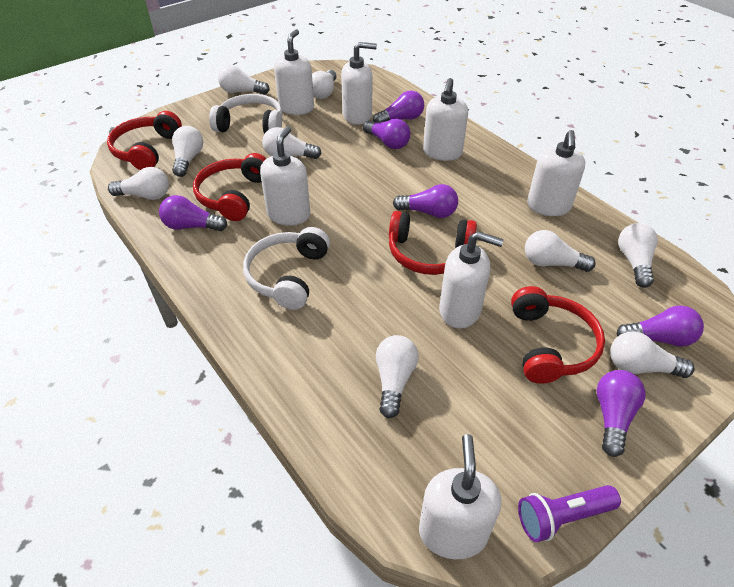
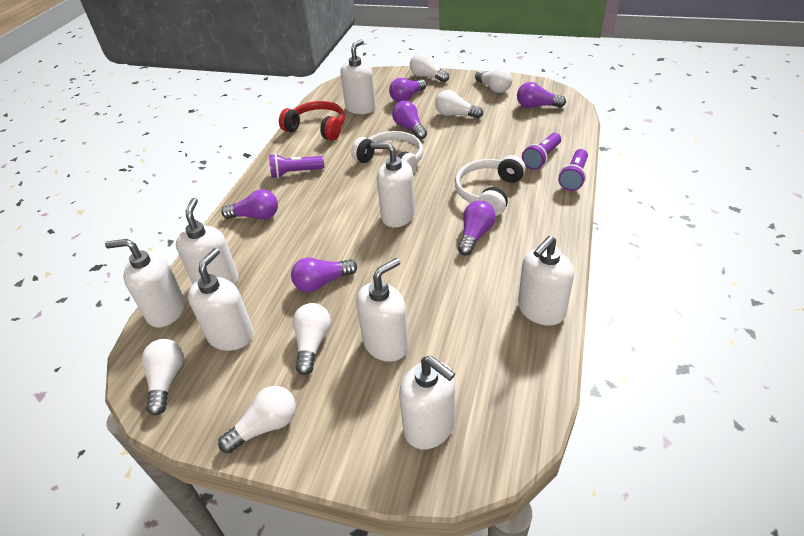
purple flashlight: [518,485,621,542] = 1 -> [269,153,324,178] [522,133,561,170] [558,149,588,191] = 3
red headphones: [107,111,182,170] [193,153,267,221] [389,211,477,275] [511,286,605,384] = 4 -> [279,101,345,141] = 1
white light bulb: [108,167,169,200] [172,126,203,177] [218,65,270,95] [262,127,322,159] [312,70,337,99] [376,335,419,418] [525,230,596,272] [610,331,695,378] [618,223,658,288] = 9 -> [141,339,184,415] [218,386,296,453] [293,303,331,375] [410,53,449,82] [435,90,483,119] [475,68,512,93] = 6
white soap dispenser: [260,126,310,226] [274,29,314,115] [341,42,377,125] [419,434,501,559] [423,78,468,161] [439,231,504,329] [527,130,585,216] = 7 -> [105,239,185,328] [176,198,238,285] [188,248,254,351] [340,39,376,114] [356,258,409,362] [371,143,415,228] [399,356,455,449] [518,236,574,326] = 8

